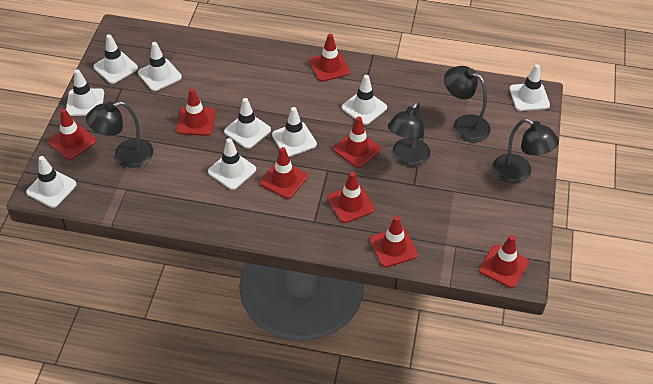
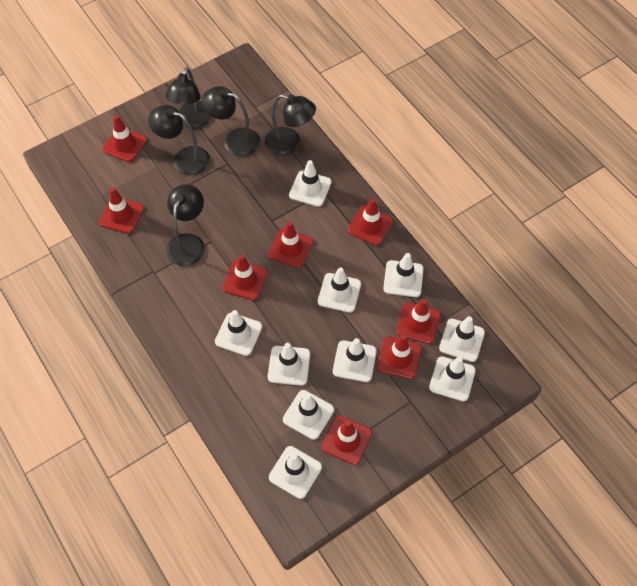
black lamp: [86,101,153,168] [388,101,430,167] [444,66,491,142] [493,118,559,184] = 4 -> [148,105,210,175] [166,67,212,128] [166,184,205,266] [202,86,260,156] [265,94,316,155] = 5
white traffic cone: [26,156,77,208] [66,69,104,116] [93,34,138,84] [138,42,182,91] [208,138,256,190] [224,98,271,149] [272,107,317,157] [342,75,387,125] [509,64,550,111] = 9 -> [215,310,262,356] [268,343,310,386] [269,446,322,499] [283,390,334,440] [289,160,332,207] [318,267,361,313] [333,338,377,382] [383,253,424,297] [429,356,476,401] [439,316,485,362] = 10

